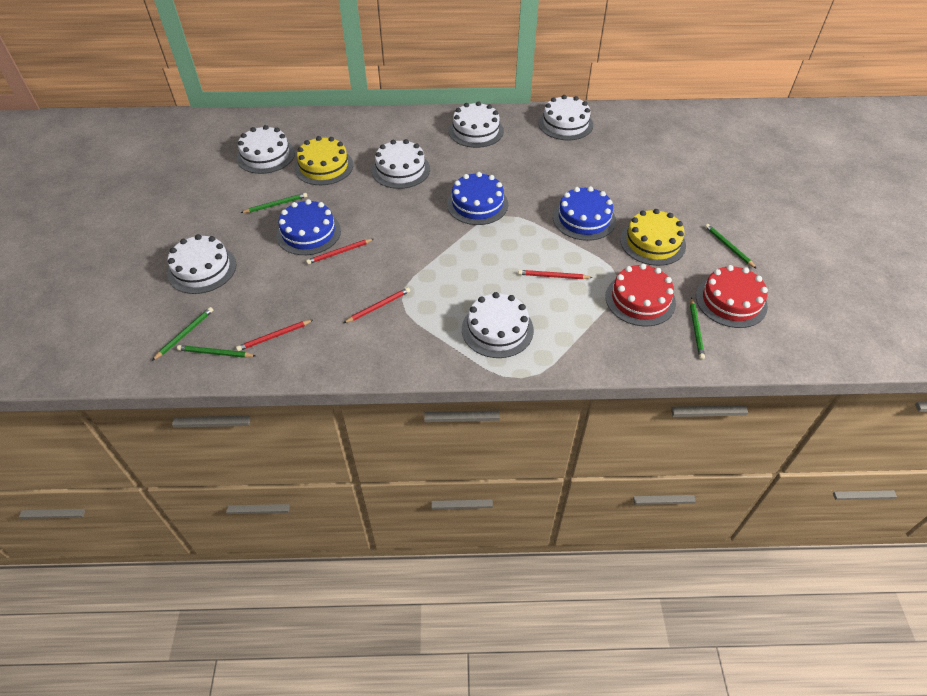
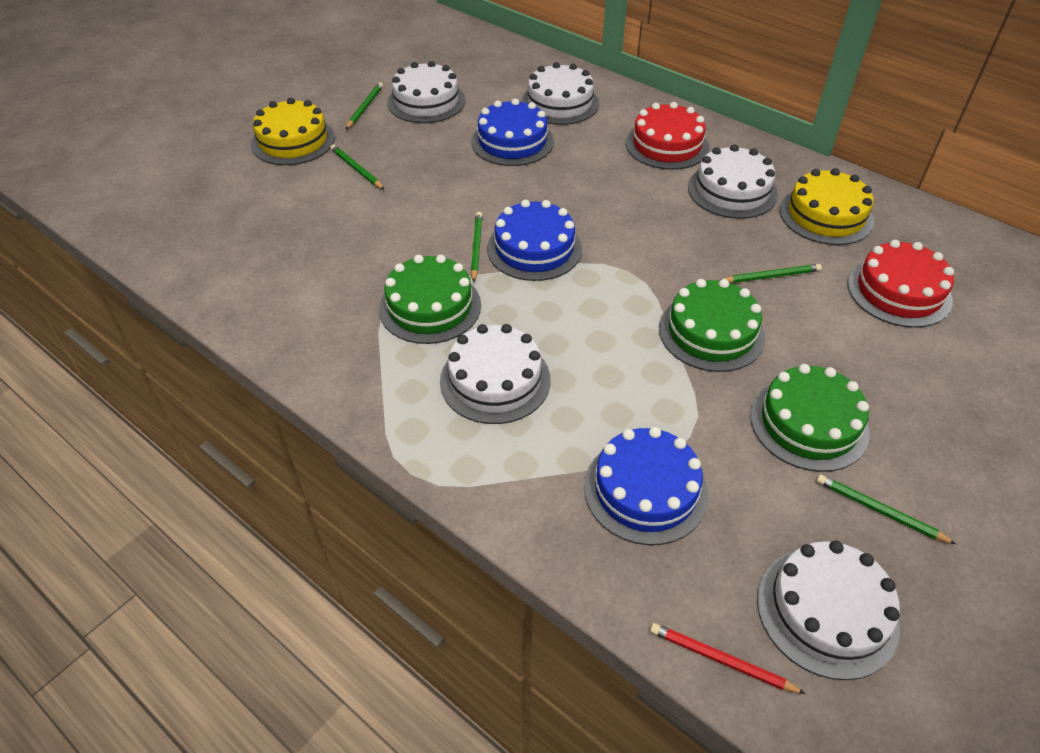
green cake: none = 0 -> [379,255,481,344] [659,279,765,372] [750,364,870,472] = 3
red pencil: [236,320,313,351] [306,239,374,264] [344,287,410,323] [518,270,593,279] = 4 -> [650,623,806,694] = 1
white cake: [167,234,237,294] [236,125,295,174] [371,139,430,189] [448,101,504,148] [462,292,534,358] [538,95,593,140] = 6 -> [387,61,465,123] [440,324,551,424] [521,62,599,125] [688,144,778,219] [757,541,900,680] = 5

